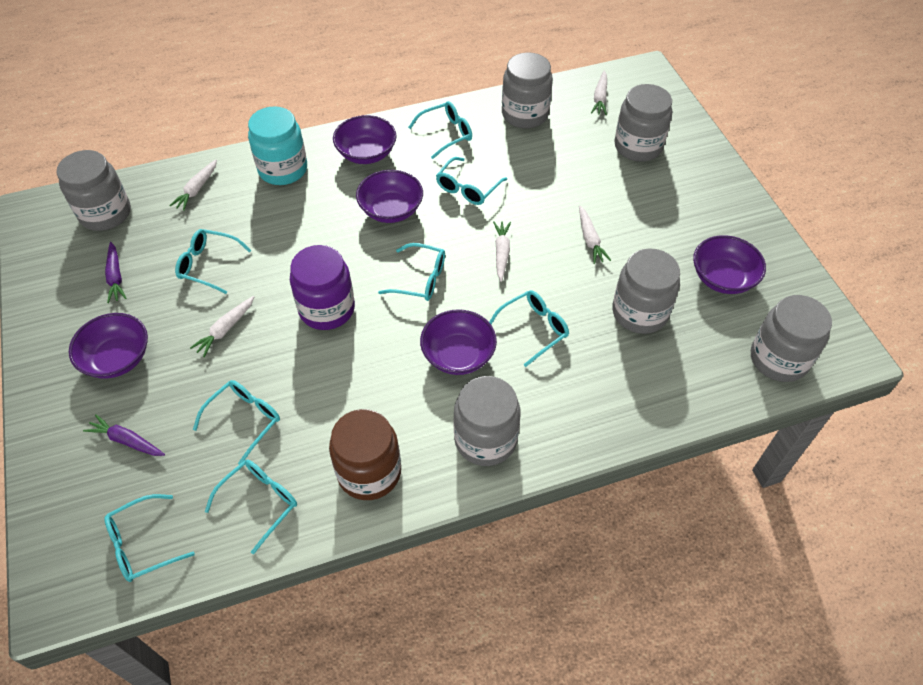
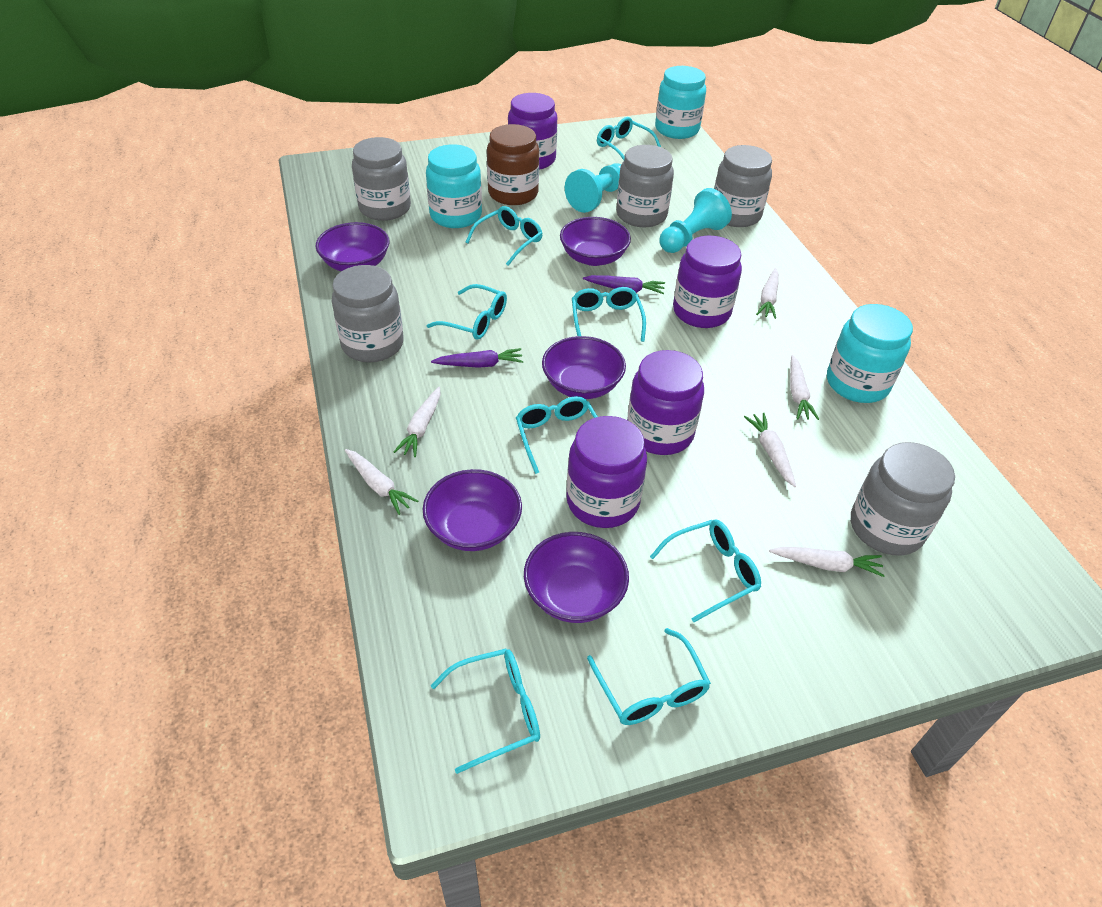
grey jar: [57,150,131,231] [454,376,521,466] [502,52,553,128] [612,248,680,334] [614,84,672,162] [751,295,832,382] = 6 -> [332,265,404,363] [352,137,411,221] [616,145,674,227] [714,145,772,227] [851,442,955,556] = 5
purple jar: [290,245,355,330] = 1 -> [508,93,557,170] [566,416,647,528] [627,350,704,455] [673,236,742,328] = 4
turquoise jar: [248,106,307,185] = 1 -> [426,145,482,228] [655,66,706,139] [827,304,913,403] = 3
turquoise pawn: none = 0 -> [565,163,622,213] [659,188,732,253] = 2
white carrot: [169,159,217,211] [190,296,254,357] [493,222,511,282] [579,205,611,264] [591,71,607,115] = 5 -> [345,449,418,515] [394,387,441,457] [744,412,796,487] [756,268,779,319] [769,547,885,577] [790,355,819,420] = 6

